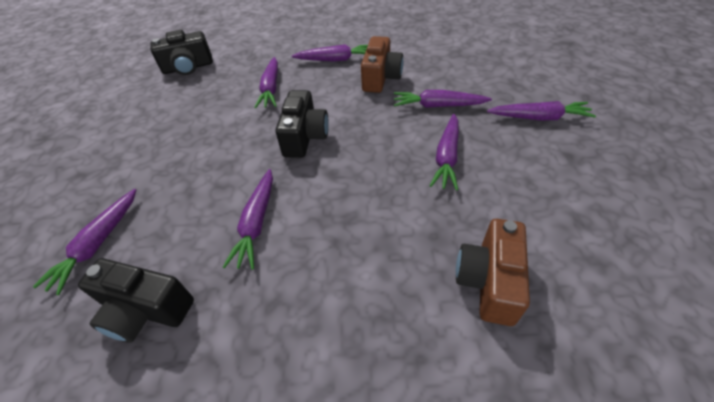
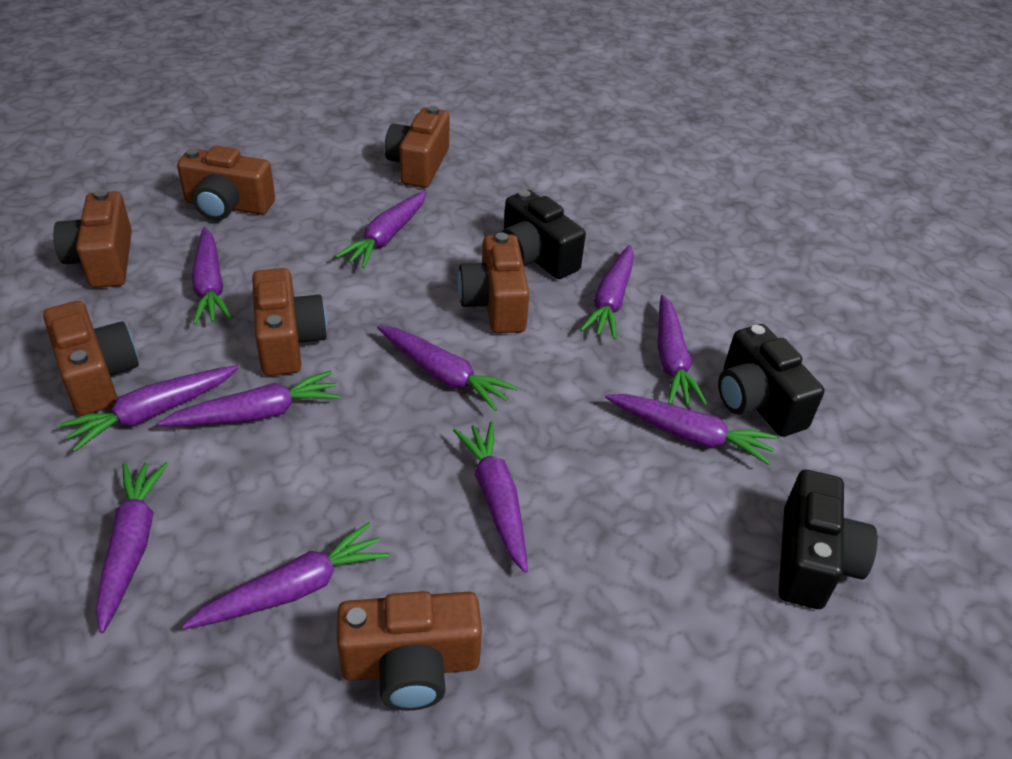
brown camera: [361,36,403,93] [456,219,530,326] = 2 -> [43,301,139,416] [53,190,132,288] [177,145,275,220] [252,268,327,376] [337,591,482,711] [385,106,450,188] [458,232,530,333] = 7
purple carrot: [33,189,136,295] [223,169,273,270] [254,57,278,108] [292,44,368,62] [394,90,492,108] [430,114,459,191] [487,101,596,120] = 7 -> [59,365,239,452] [95,462,168,633] [158,370,341,426] [182,522,389,630] [192,227,232,325] [335,190,427,268] [377,326,518,411] [453,422,528,573] [580,245,634,339] [605,394,777,465] [658,295,707,405] = 11

